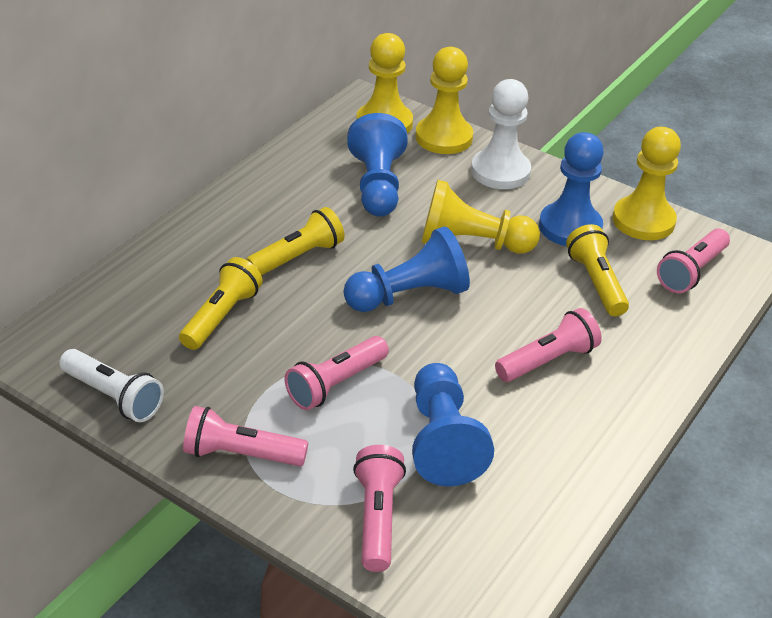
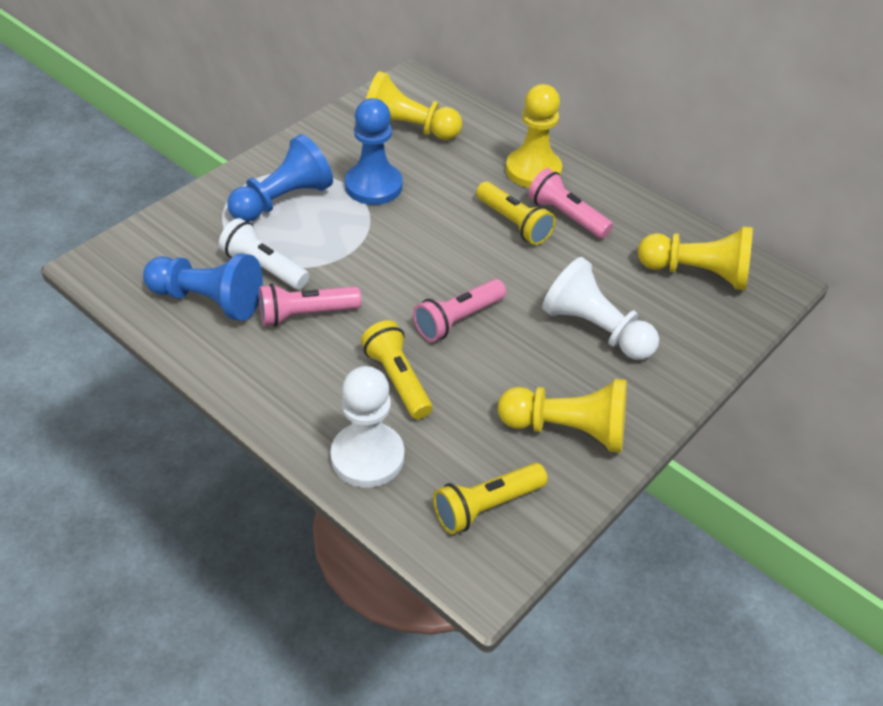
blue pawn: [343,226,470,312] [347,113,408,217] [412,363,494,486] [539,132,604,246] = 4 -> [143,254,263,321] [227,134,333,222] [345,98,403,205] = 3
pink flashlight: [183,406,308,466] [285,336,389,410] [353,445,406,572] [495,308,602,382] [657,229,730,293] = 5 -> [259,284,361,326] [413,279,506,342] [528,168,613,239] = 3
white pawn: [471,79,531,189] = 1 -> [330,366,404,488] [542,257,659,360] = 2

